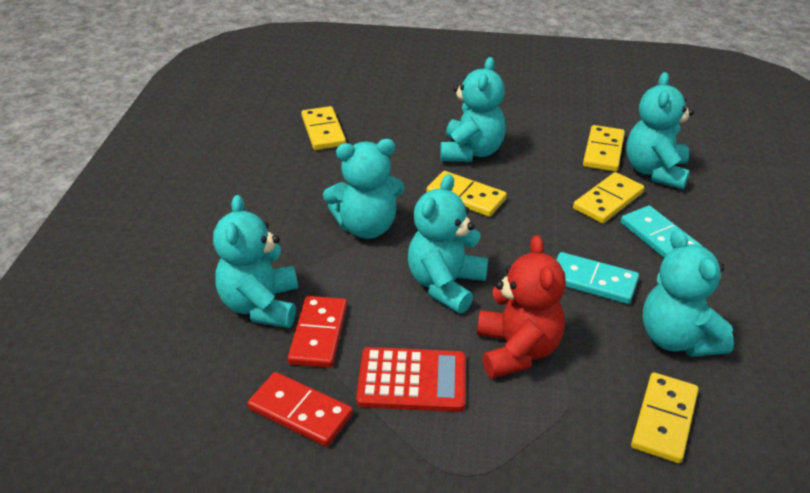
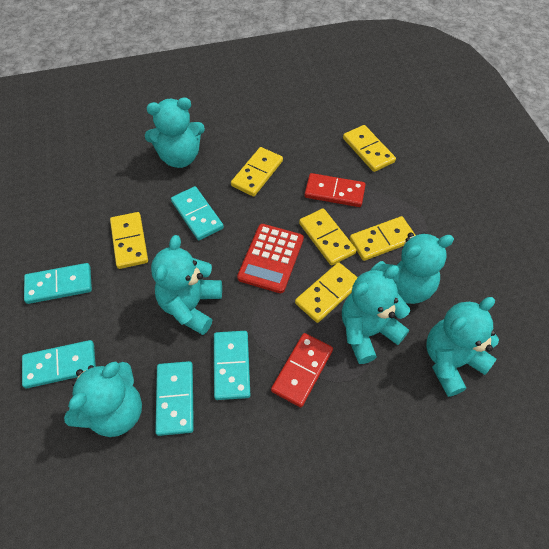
red teddy bear: [477,235,566,379] = 1 -> none = 0
turquoise domino: [556,252,639,304] [621,206,703,258] = 2 -> [22,340,96,388] [24,263,92,304] [155,361,194,436] [171,186,224,240] [214,331,250,400] = 5
yellow domino: [301,106,346,150] [426,171,507,217] [573,172,644,224] [583,125,625,172] [631,372,699,463] = 5 -> [110,212,148,269] [231,147,283,197] [295,262,358,323] [299,208,356,266] [343,125,396,172] [350,216,416,261] = 6

